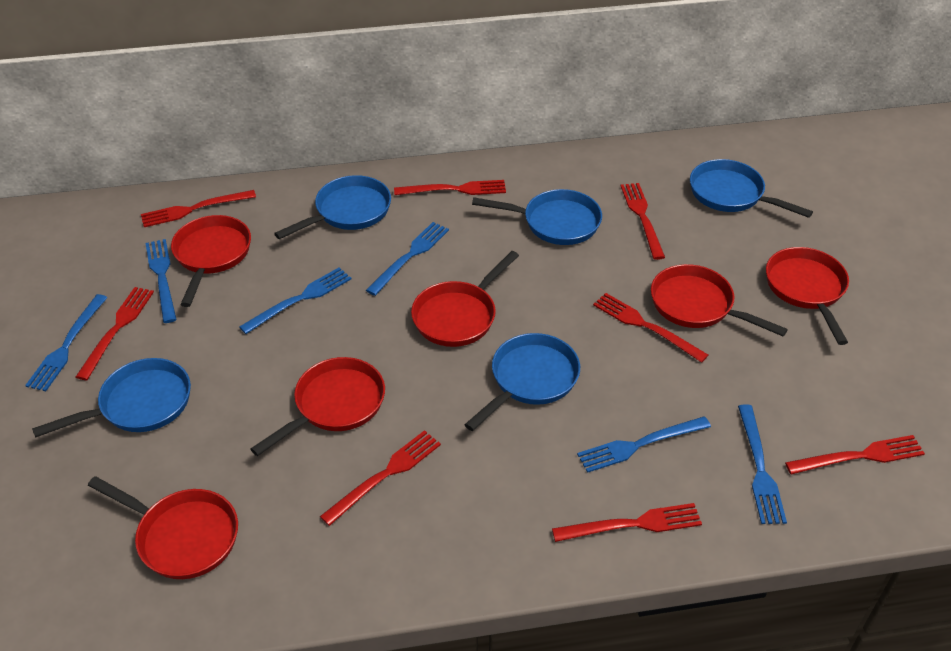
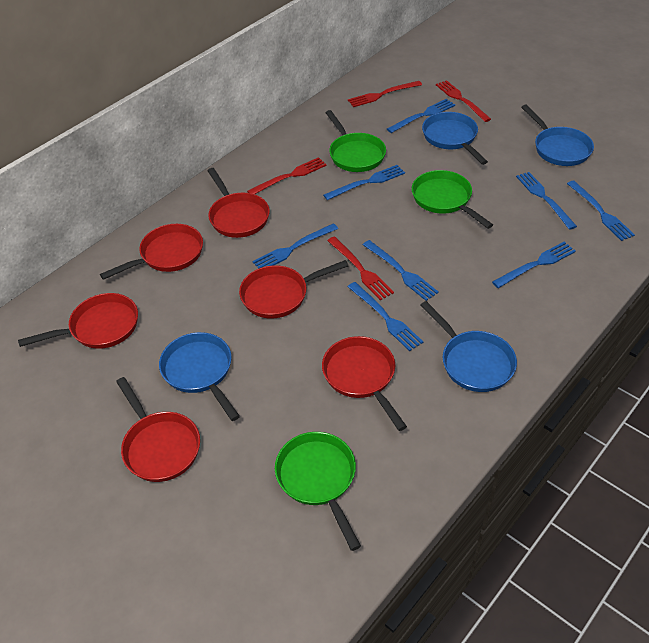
blue fork: [25,294,108,391] [145,239,177,323] [239,267,351,334] [366,222,449,296] [577,416,711,473] [738,405,787,524] = 6 -> [252,223,338,269] [323,165,405,200] [348,282,423,351] [363,240,439,301] [387,99,455,133] [492,242,576,288] [516,172,577,230] [567,181,635,241] = 8
blue pan: [32,358,191,438] [274,175,391,239] [464,333,580,431] [472,189,602,245] [690,159,813,218] = 5 -> [159,332,240,421] [420,301,517,392] [422,112,488,165] [521,105,594,166] = 4
green pan: none = 0 -> [275,432,361,551] [326,110,386,172] [412,170,493,229] = 3
red fork: [76,287,154,380] [141,190,256,227] [320,430,441,526] [394,180,506,195] [552,503,702,542] [593,293,708,363] [620,183,665,260] [785,435,925,474] = 8 -> [247,157,327,194] [327,236,394,300] [348,81,422,107] [436,80,491,122] = 4

